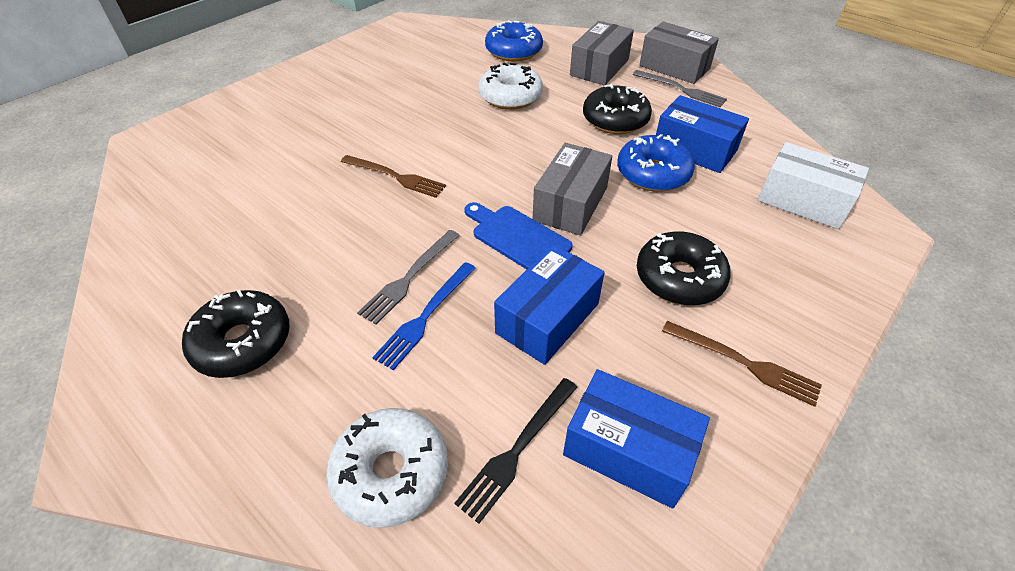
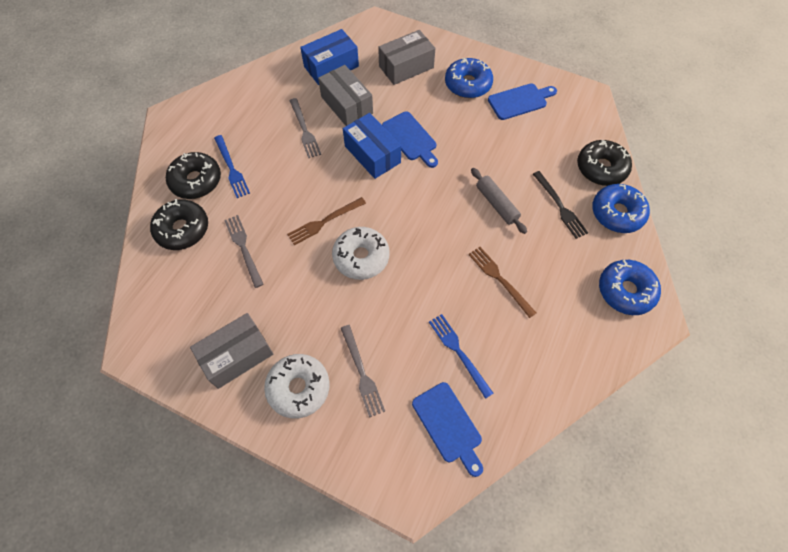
blue box: [494,244,605,365] [563,369,710,508] [656,95,749,173] = 3 -> [300,29,359,85] [343,113,401,179] = 2
blue cutting board: [464,202,572,269] = 1 -> [382,111,438,168] [412,382,483,477] [488,83,557,120] = 3
blue donut: [485,20,543,61] [617,134,695,192] = 2 -> [445,58,493,98] [592,184,650,233] [599,260,661,315] = 3
blue fork: [372,262,476,370] = 1 -> [214,135,250,198] [429,314,494,399] = 2
grey fork: [357,230,460,325] [632,70,727,107] = 2 -> [224,215,264,288] [290,98,321,158] [341,325,385,418] = 3
grey rolling pin: none = 0 -> [471,168,527,234] = 1
white box: [757,142,869,229] = 1 -> none = 0

